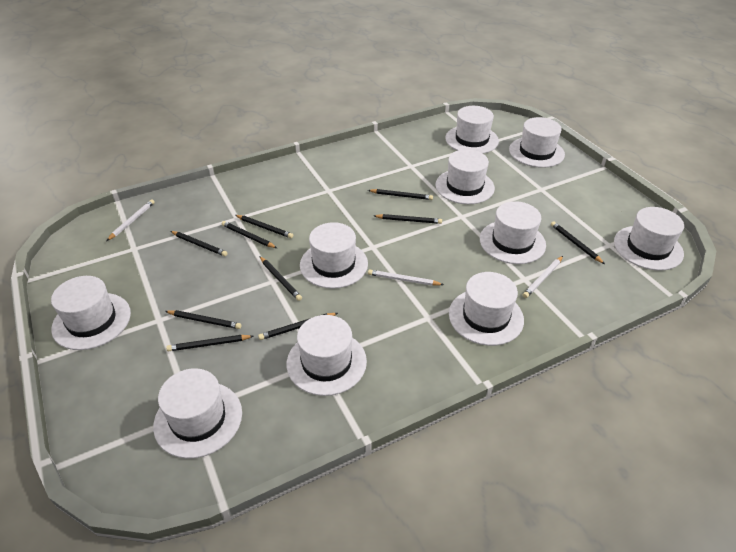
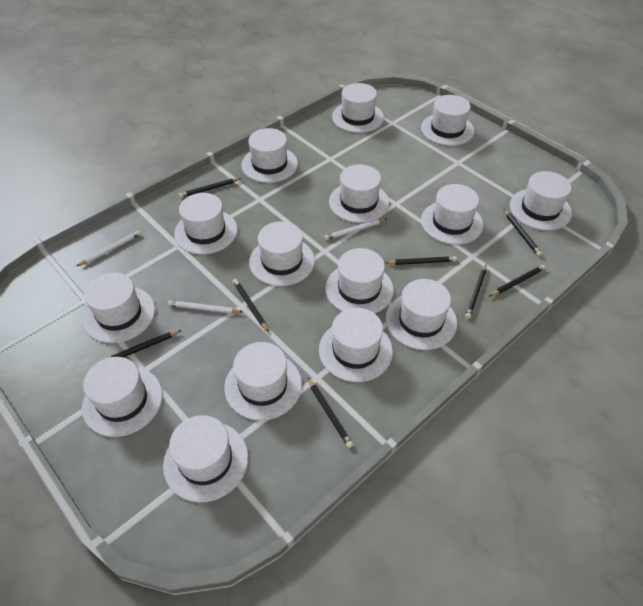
black pencil: [165,310,242,329] [166,335,253,351] [170,231,227,256] [222,221,277,248] [235,215,293,238] [258,313,338,340] [259,256,302,301] [368,189,433,200] [374,214,442,224] [551,221,605,264] = 10 -> [103,330,181,360] [179,178,241,198] [233,279,269,332] [308,378,353,448] [386,256,457,265] [465,265,487,319] [490,265,546,296] [504,209,542,256] = 8
white hat: [51,276,131,350] [153,368,242,459] [287,315,367,396] [300,222,368,289] [436,149,495,204] [445,106,499,154] [449,272,524,346] [480,201,546,264] [509,117,565,168] [614,207,684,270] = 10 -> [82,357,162,437] [83,273,155,343] [163,415,248,502] [174,193,237,254] [224,342,302,420] [241,128,298,183] [249,221,315,286] [319,308,393,382] [325,248,394,313] [329,164,389,223] [332,83,384,133] [386,279,457,350] [421,95,474,146] [421,184,483,245] [510,171,572,230] = 15

